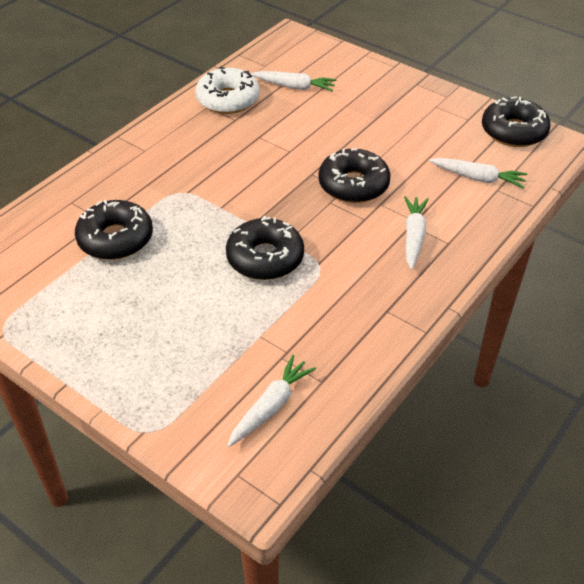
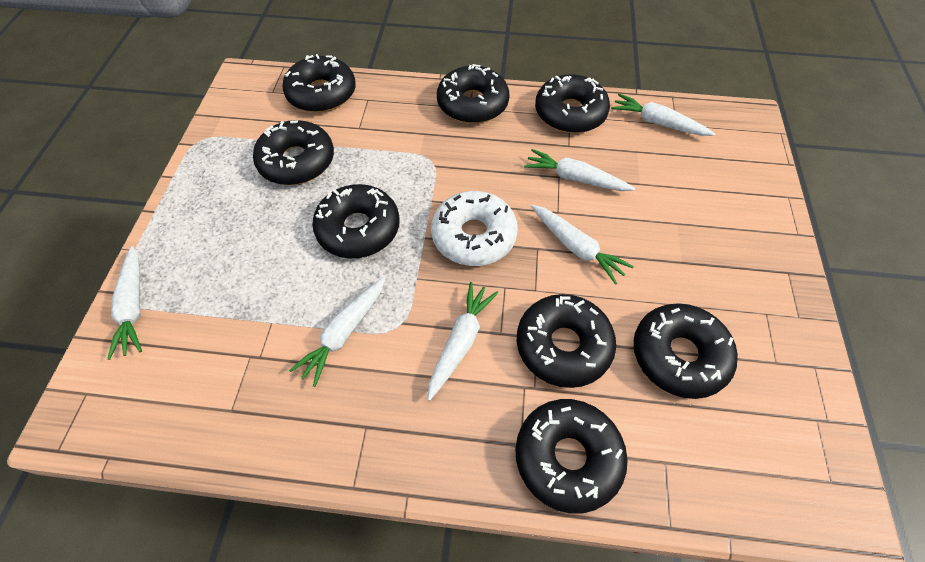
black donut: [75,200,153,260] [226,216,304,280] [318,148,391,203] [482,97,551,147] = 4 -> [253,120,334,185] [282,54,356,113] [312,184,400,258] [437,64,510,123] [515,399,628,514] [517,294,616,388] [535,74,610,133] [633,303,738,399] = 8
white carrot: [227,355,316,447] [251,71,337,92] [404,196,428,270] [429,158,528,189] = 4 -> [107,246,142,360] [289,277,385,387] [428,282,498,401] [524,149,635,191] [531,205,634,285] [611,94,715,136] = 6

